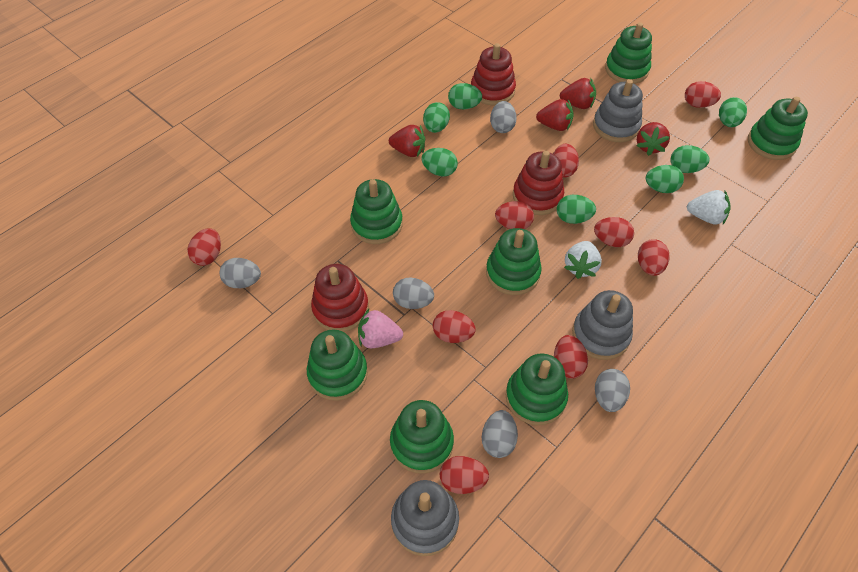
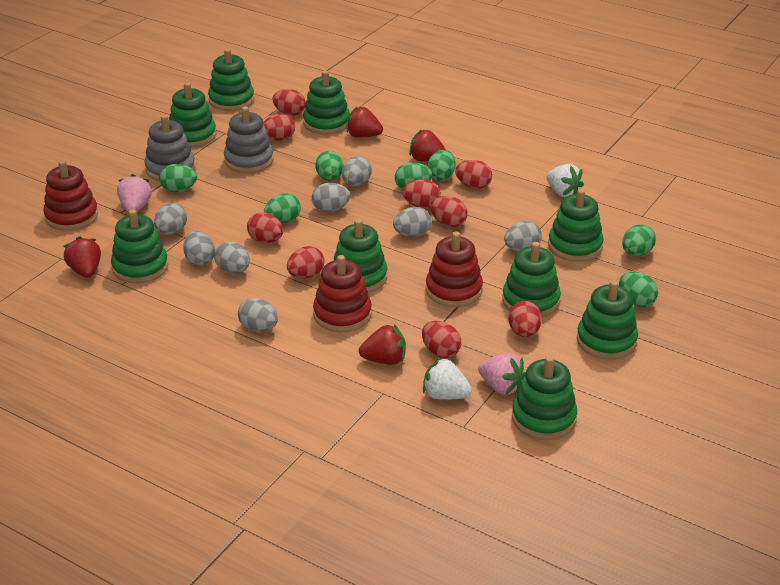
green stacking toy: [307,330,368,401] [350,179,403,244] [390,400,454,474] [486,228,542,295] [506,354,568,425] [605,22,652,84] [748,97,808,160] = 7 -> [111,209,168,283] [169,82,216,147] [208,49,254,111] [303,70,350,135] [334,219,387,293] [502,242,561,317] [512,356,577,440] [548,189,604,262] [577,280,638,360] = 9
grey egg: [219,258,261,288] [393,278,434,309] [482,410,518,458] [490,101,517,133] [595,369,630,412] = 5 -> [154,203,187,235] [183,231,215,266] [214,241,250,274] [238,298,278,332] [312,183,350,212] [342,156,372,186] [393,207,431,237] [504,221,542,251] = 8
grey stacking toy: [391,480,459,556] [572,290,633,360] [593,79,643,142] = 3 -> [144,115,195,181] [224,106,274,173] = 2
pink strawberry: [358,309,403,348] = 1 -> [117,174,152,212] [478,353,525,395] = 2

